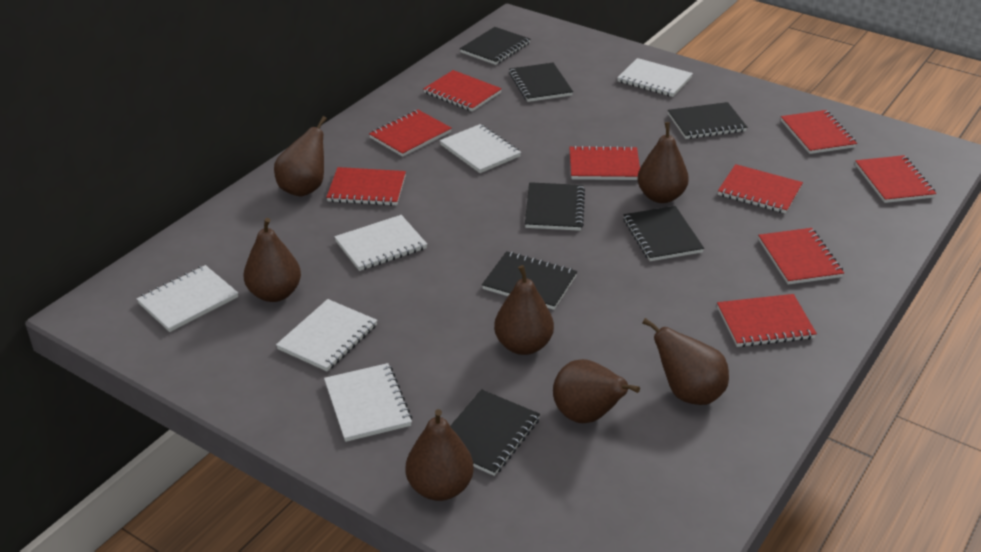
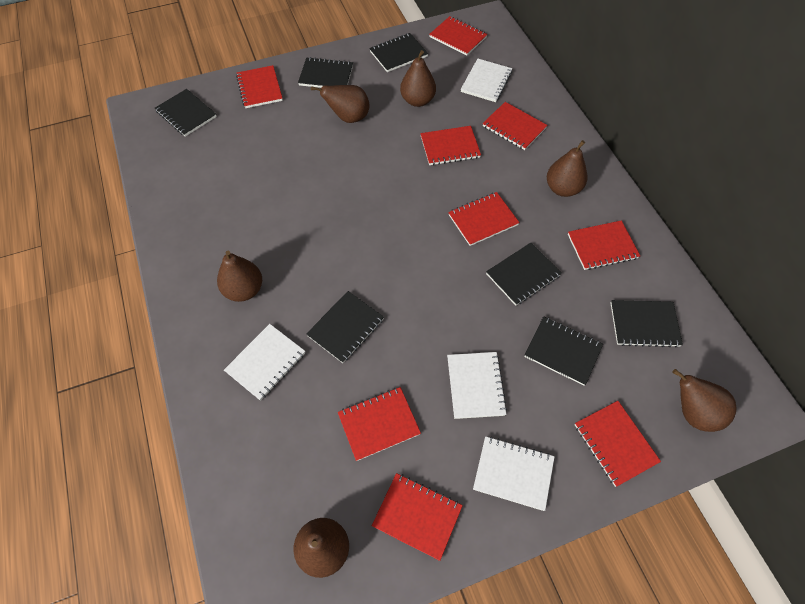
brown pear: [244,218,301,302] [274,116,327,197] [406,409,474,501] [494,265,554,355] [553,359,640,423] [637,122,689,203] [643,318,729,405] = 7 -> [217,251,262,302] [294,518,349,578] [311,85,369,123] [400,50,436,107] [547,140,587,197] [672,369,737,432] = 6
white notebook: [137,265,238,332] [276,299,377,371] [324,363,412,442] [334,215,427,271] [440,124,521,173] [617,58,693,97] = 6 -> [224,324,305,401] [447,352,507,419] [461,59,512,102] [473,436,555,511] = 4

